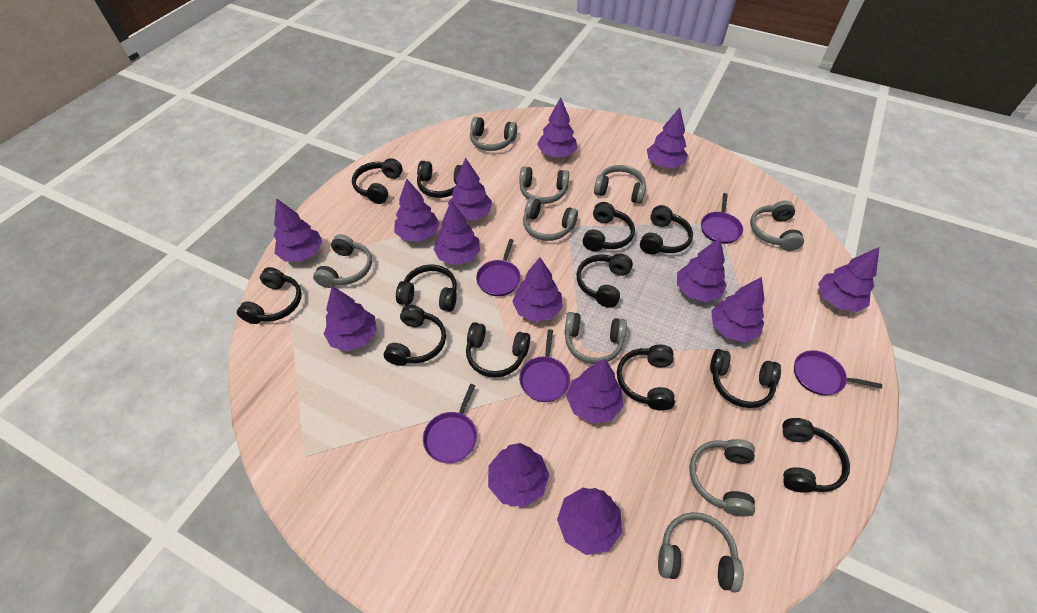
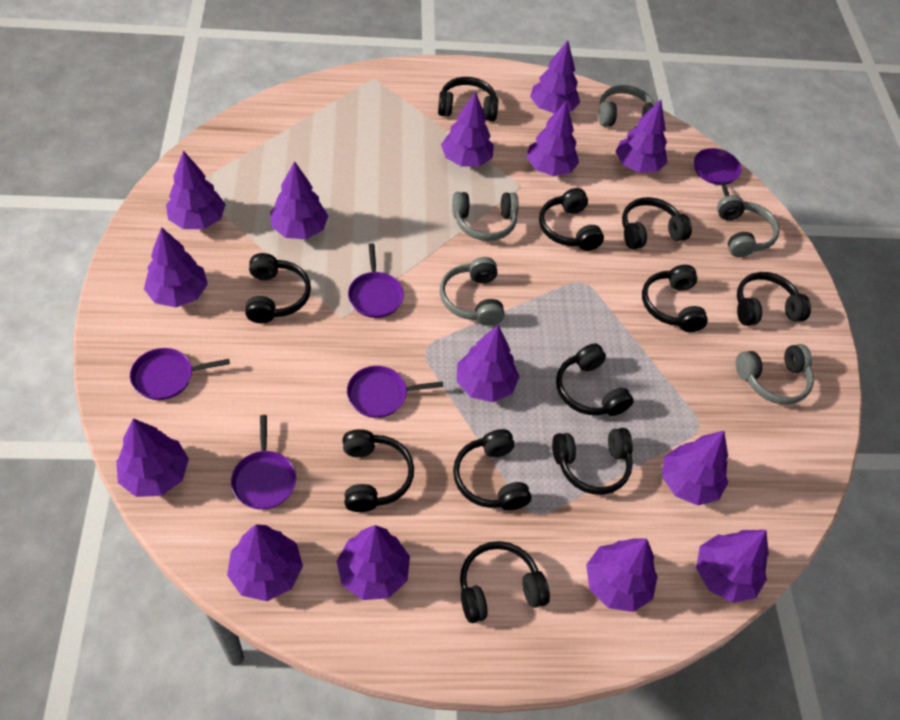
black headphones: [237,267,302,324] [352,158,402,204] [384,305,446,366] [396,264,457,311] [417,161,462,198] [466,322,530,377] [576,253,633,308] [583,202,635,251] [617,345,675,411] [640,205,693,254] [710,349,781,408] [783,418,850,493] = 12 -> [245,253,311,323] [343,429,414,512] [438,77,498,121] [453,429,531,510] [460,541,550,623] [539,188,604,251] [552,428,633,495] [556,344,634,416] [622,197,692,249] [642,265,708,332] [737,272,811,326] = 11
grey headphones: [313,234,372,288] [470,117,517,151] [519,166,569,204] [523,198,578,241] [564,312,627,364] [594,165,646,204] [658,512,744,592] [689,439,755,517] [750,200,804,251] = 9 -> [440,257,505,326] [452,192,519,241] [599,85,656,126] [717,195,780,257] [736,344,814,405] = 5

